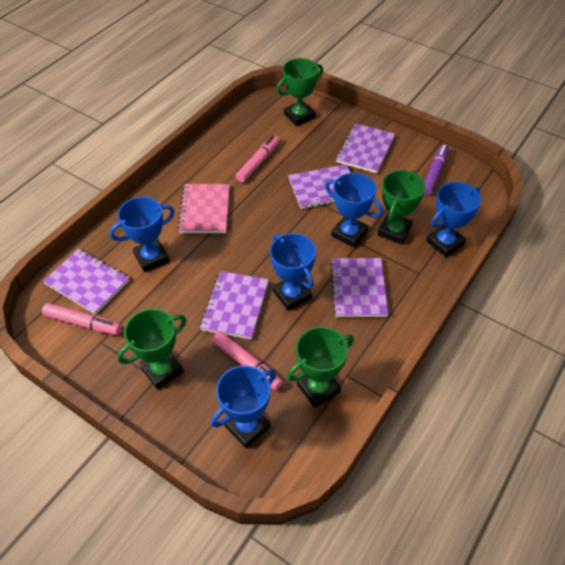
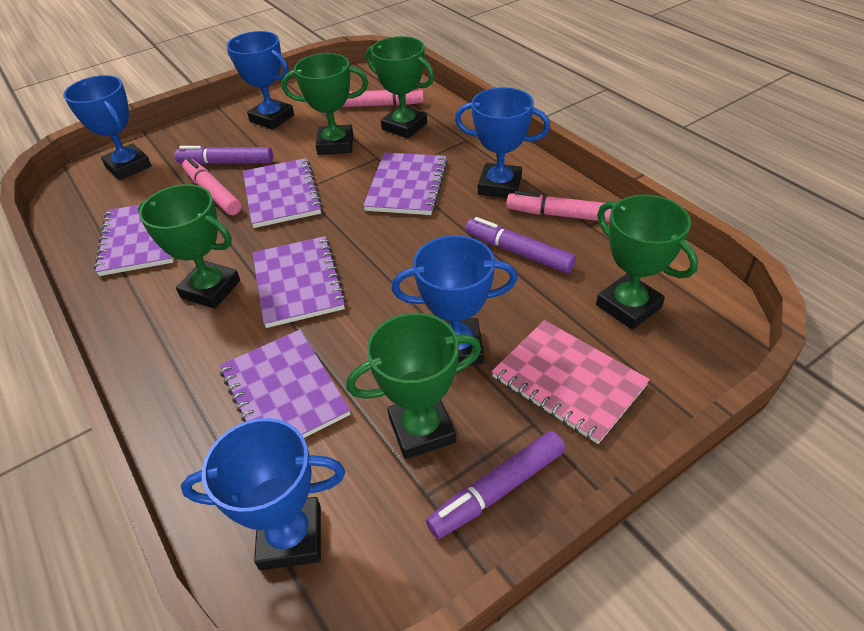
green trophy: [117,309,187,389] [277,58,323,126] [287,327,354,408] [378,170,426,244] = 4 -> [138,184,240,309] [282,53,368,155] [346,313,481,459] [366,36,434,139] [596,195,698,330] = 5
purple marker: [424,145,449,195] = 1 -> [174,146,273,165] [426,431,565,539] [465,217,576,273] = 3

